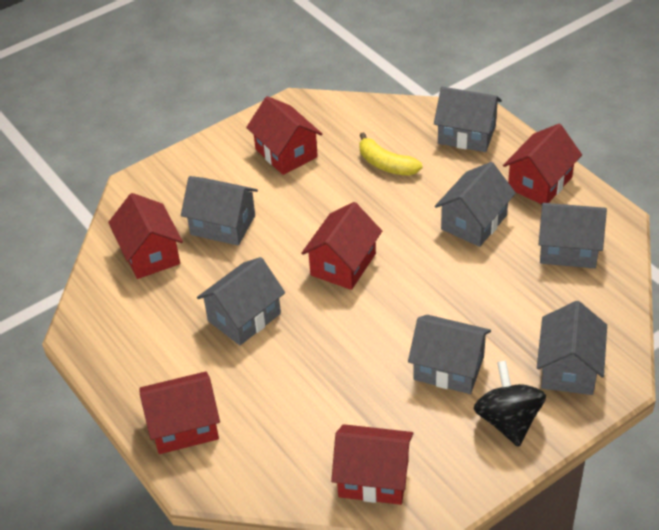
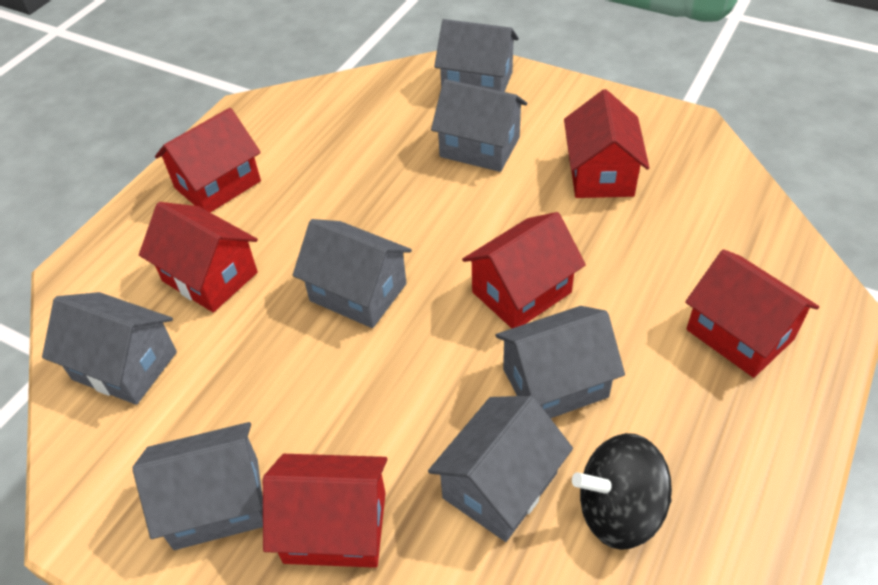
yellow banana: [359,132,422,176] = 1 -> none = 0

